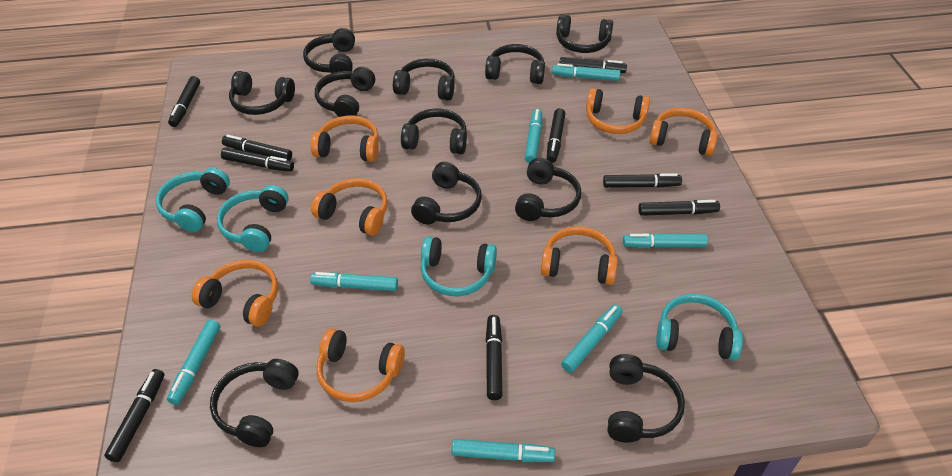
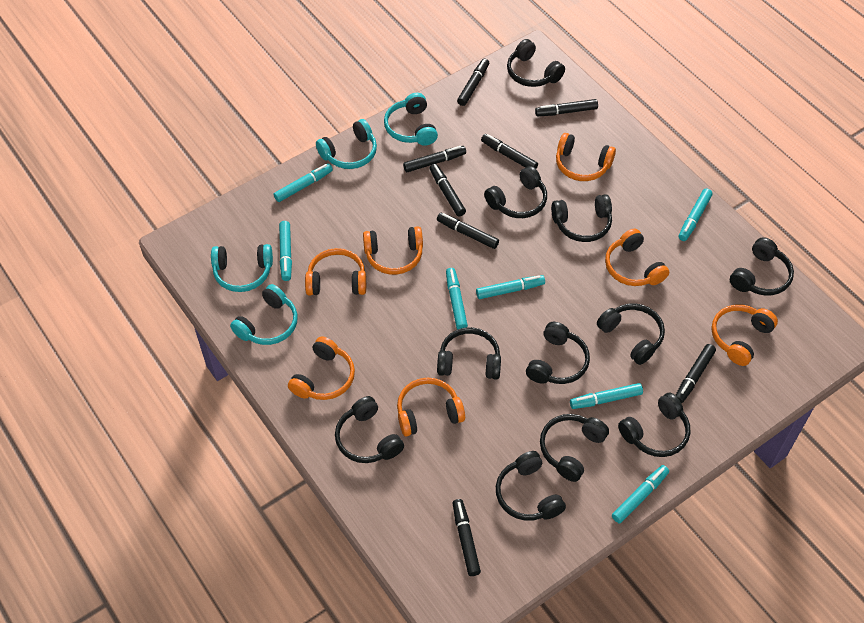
black marker: [104,369,165,462] [168,76,200,127] [221,148,294,172] [222,135,292,161] [486,315,502,400] [547,108,566,163] [559,57,627,73] [603,173,682,188] [638,200,720,216] = 9 -> [403,146,466,172] [430,164,466,216] [437,213,499,249] [453,499,481,576] [457,59,489,106] [481,134,538,169] [535,99,598,116] [676,344,716,403] = 8

